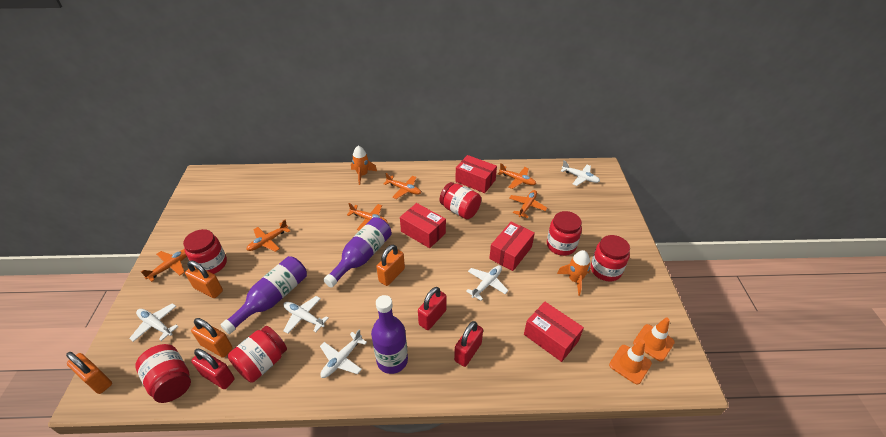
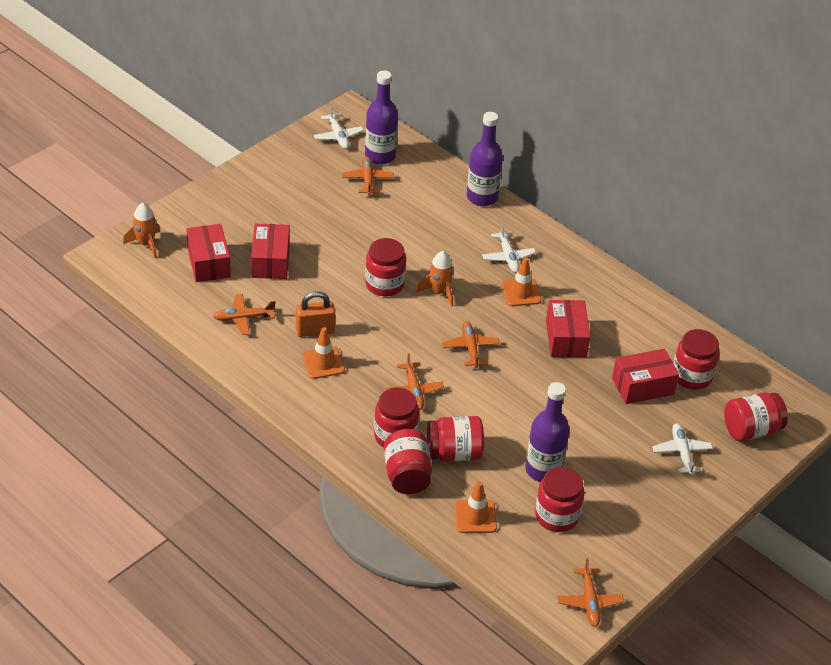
orange padlock: [66,352,112,394] [185,260,223,298] [191,318,233,358] [376,244,405,286] = 4 -> [296,291,335,337] = 1
orange plane: [141,249,187,282] [247,220,290,252] [347,203,388,231] [384,173,421,199] [498,163,536,189] [509,190,547,218] = 6 -> [213,294,276,335] [342,157,394,195] [385,353,444,410] [442,321,500,368] [557,558,624,627] = 5
orange traffic cone: [609,340,652,385] [633,318,675,362] = 2 -> [302,327,345,379] [455,481,497,533] [501,257,542,306] = 3
red jar: [135,344,191,403] [183,229,227,274] [228,326,287,382] [440,182,481,219] [547,211,582,256] [591,235,630,281] = 6 -> [365,238,406,296] [374,388,419,447] [384,429,432,494] [427,416,484,461] [535,467,584,532] [674,329,720,390] [724,392,788,441] = 7
red padlock: [191,349,235,389] [418,287,447,330] [454,321,483,367] = 3 -> none = 0
white plane: [129,303,178,342] [283,296,329,334] [320,330,367,378] [466,265,509,301] [561,161,600,186] = 5 -> [314,105,364,149] [482,223,536,273] [652,423,713,475] = 3

